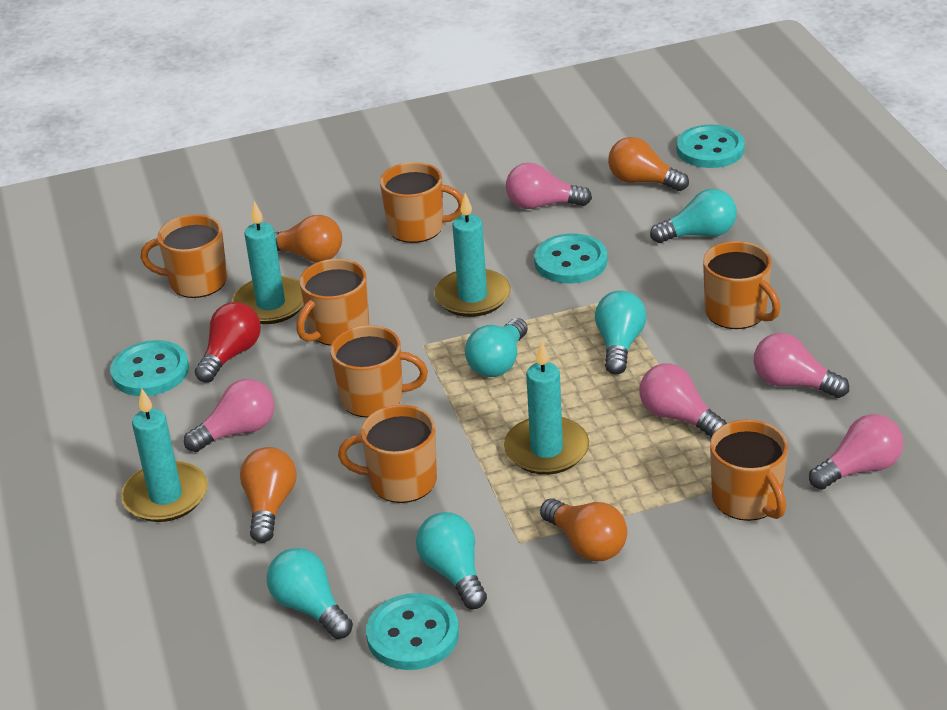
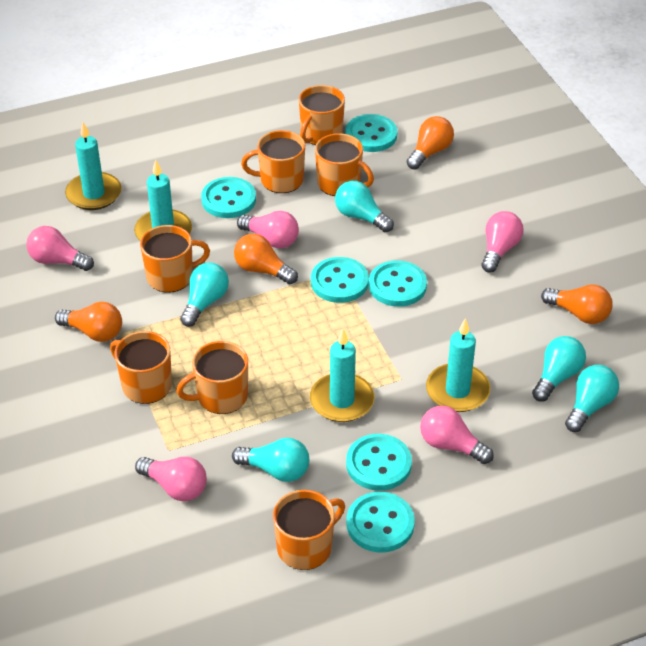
red light bulb: [195,302,261,383] = 1 -> none = 0
turquoise button: [110,340,189,396] [366,593,459,670] [534,233,607,284] [677,125,745,168] = 4 -> [201,177,256,218] [311,257,369,303] [345,114,398,152] [346,434,412,491] [346,492,415,553] [369,260,427,307] = 6

